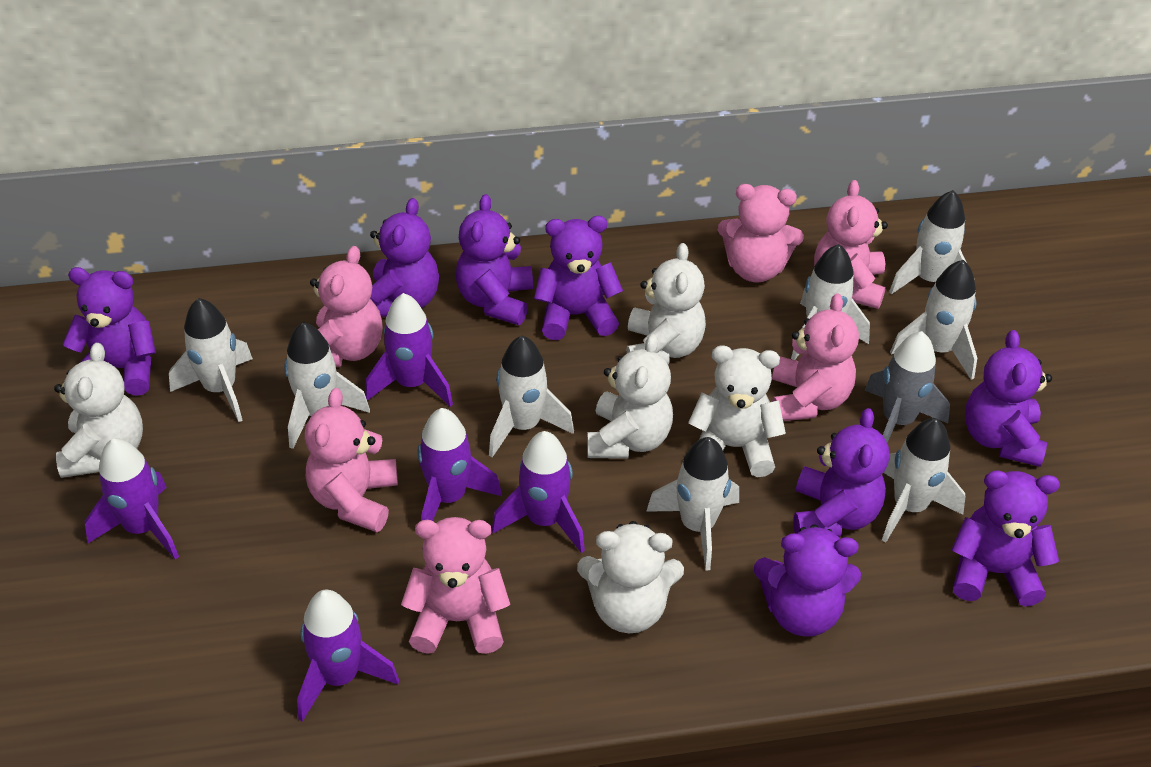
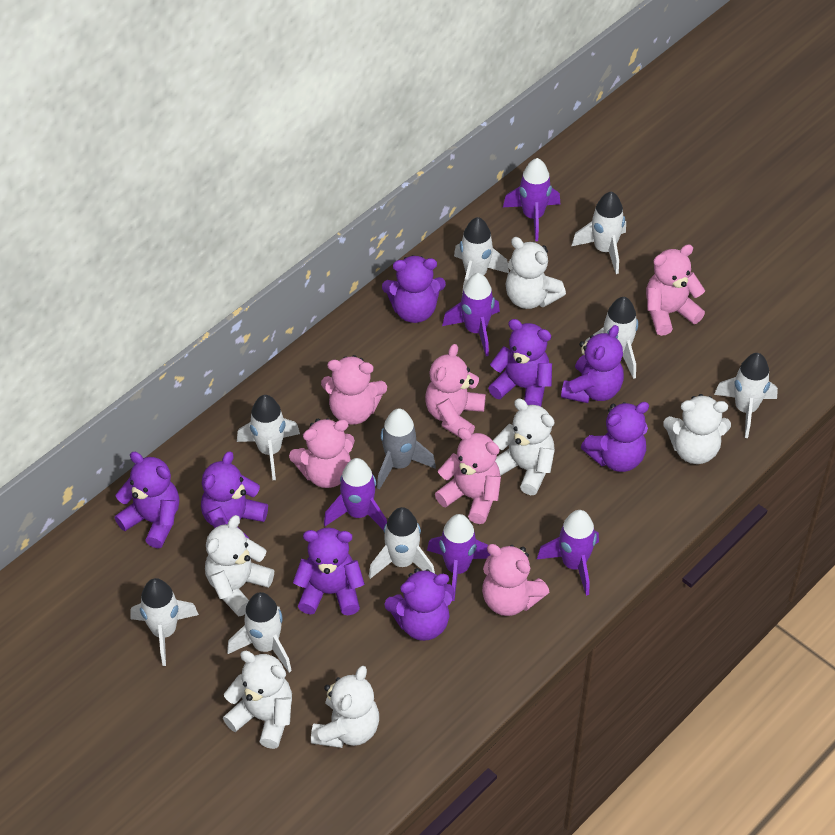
white teddy bear: [54,343,143,478] [577,521,684,633] [587,334,673,459] [626,243,706,365] [688,345,786,477] = 5 -> [205,515,274,616] [223,651,292,749] [311,666,379,748] [493,399,555,495] [505,237,566,309] [663,394,731,464] = 6

